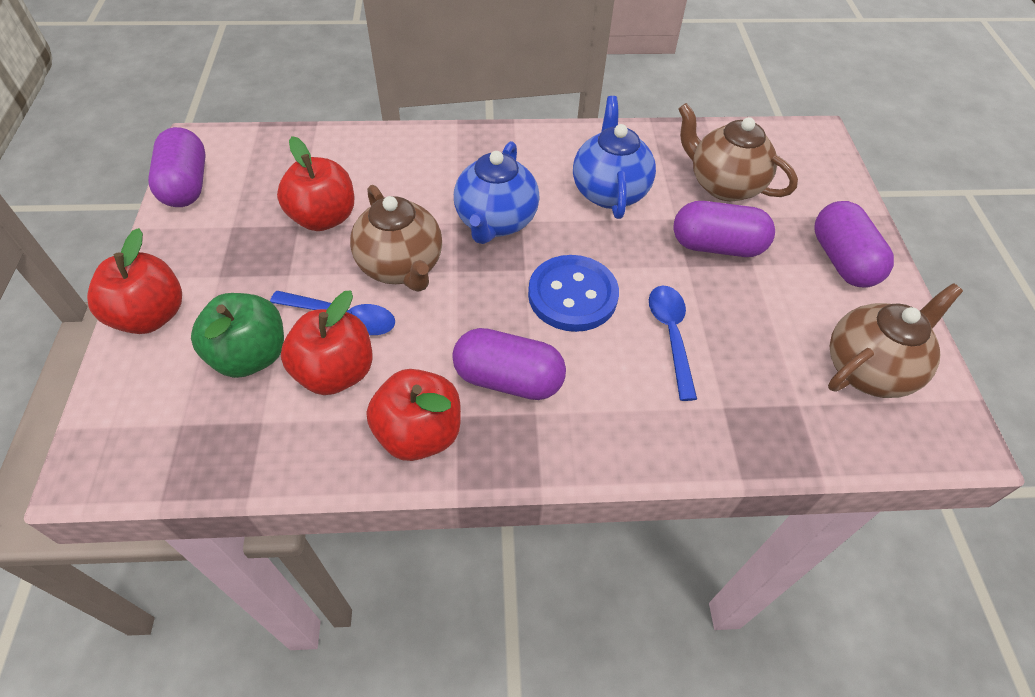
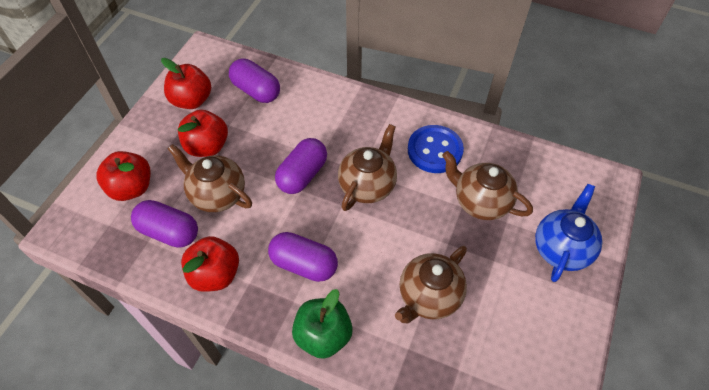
blue spoon: [270,291,395,335] [649,285,697,401] = 2 -> none = 0
blue teapot: [454,141,540,244] [573,96,656,219] = 2 -> [535,184,602,282] = 1
brown teapot: [350,185,442,292] [678,103,798,201] [828,283,963,398] = 3 -> [168,144,252,212] [338,124,397,211] [395,246,467,323] [442,151,533,220] = 4

